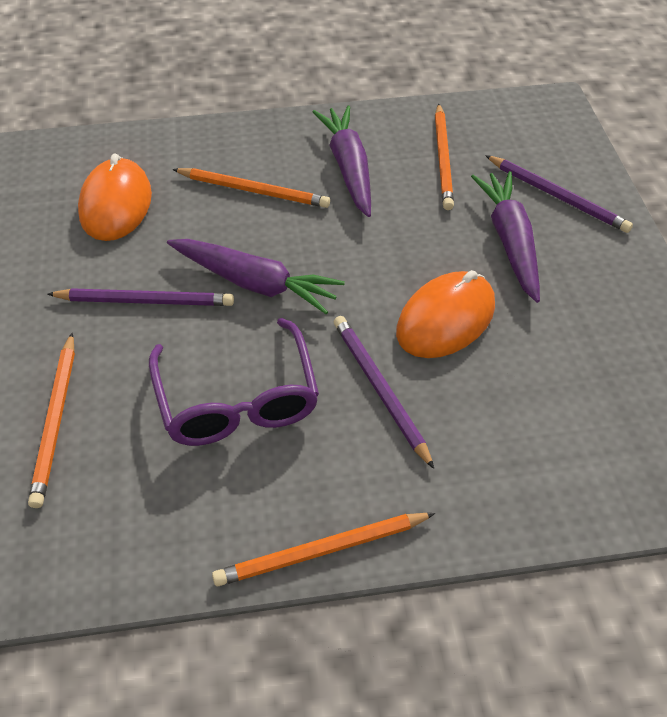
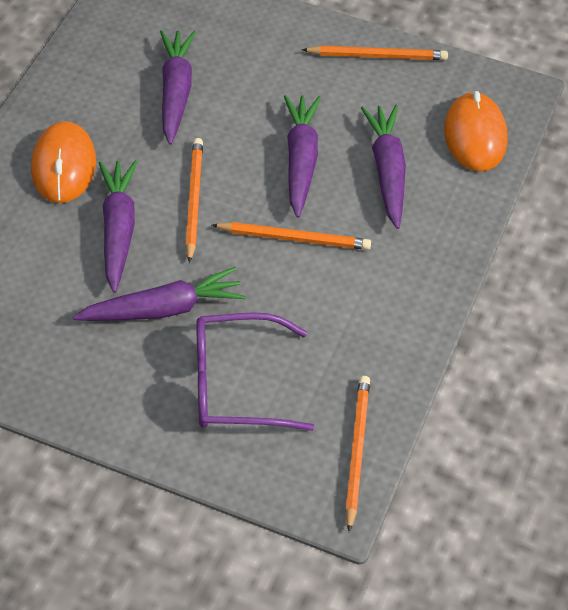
purple carrot: [167,239,345,314] [313,106,371,217] [471,171,540,303] = 3 -> [72,267,246,321] [99,160,137,293] [160,30,196,145] [284,95,321,218] [361,105,406,229] = 5
purple pencil: [47,288,234,306] [334,316,434,469] [485,155,633,233] = 3 -> none = 0

